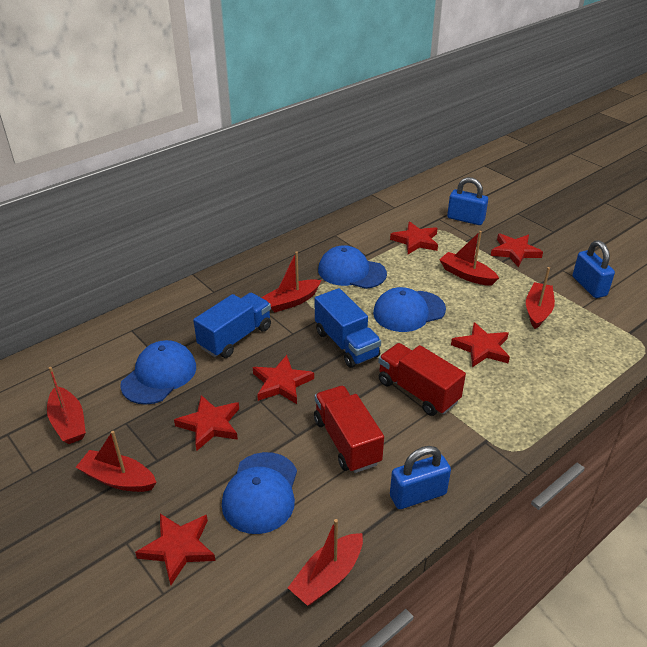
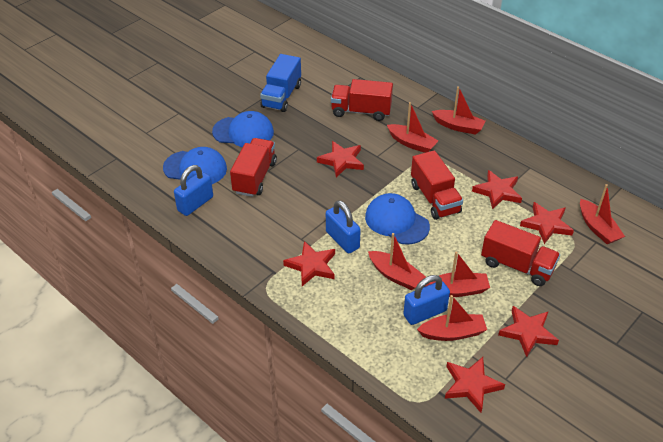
blue cap: [120,340,196,405] [222,452,297,534] [318,245,387,289] [373,287,446,332] = 4 -> [163,147,227,184] [212,111,274,147] [365,193,430,245] = 3
blue truck: [193,293,271,358] [315,288,381,368] = 2 -> [260,54,301,112] = 1
red truck: [314,386,384,473] [378,343,466,416] = 2 -> [230,138,277,197] [331,79,393,121] [411,150,463,220] [481,220,560,286] = 4

